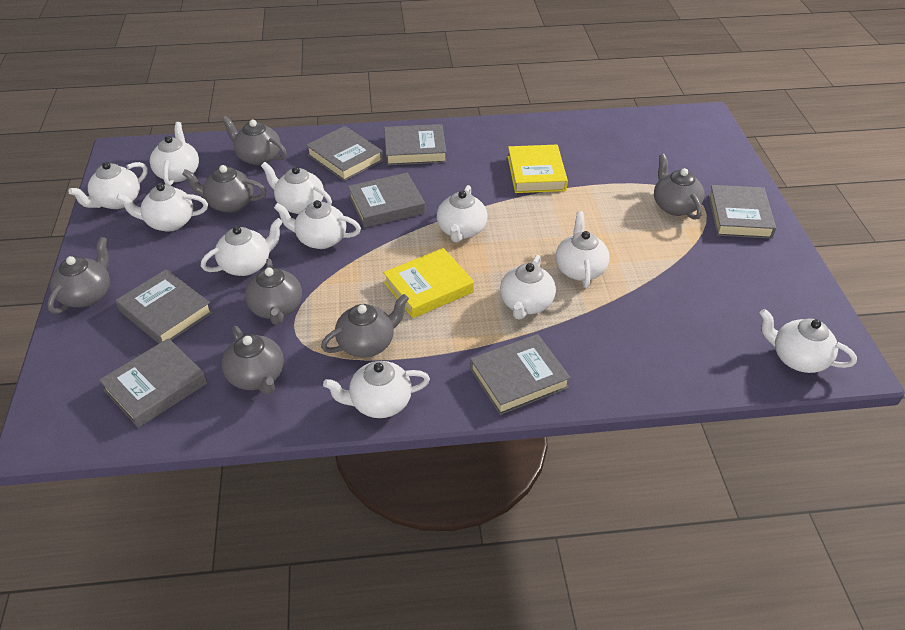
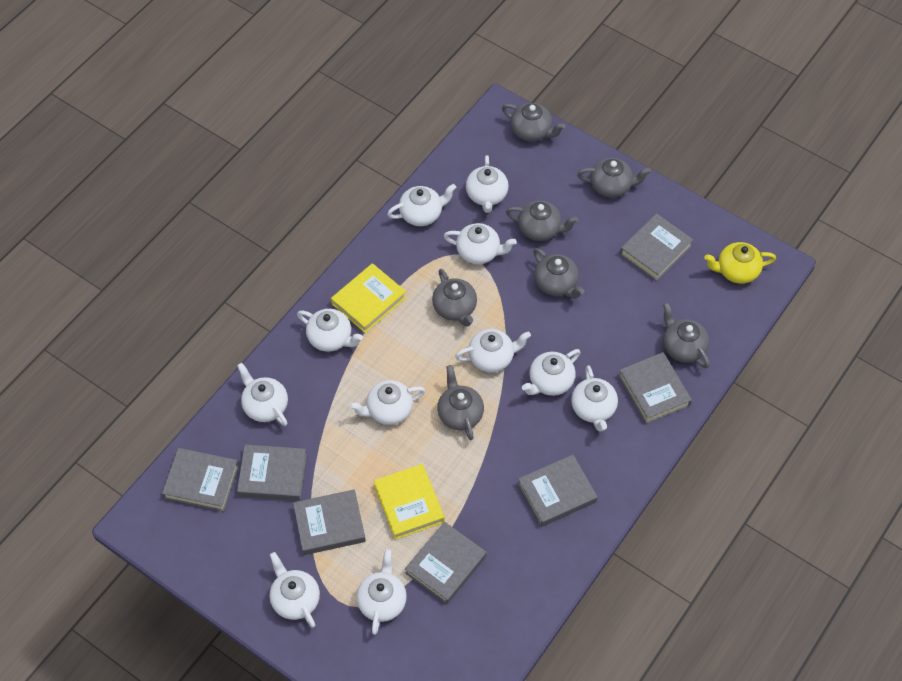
yellow teapot: none = 0 -> [704,242,776,284] = 1

